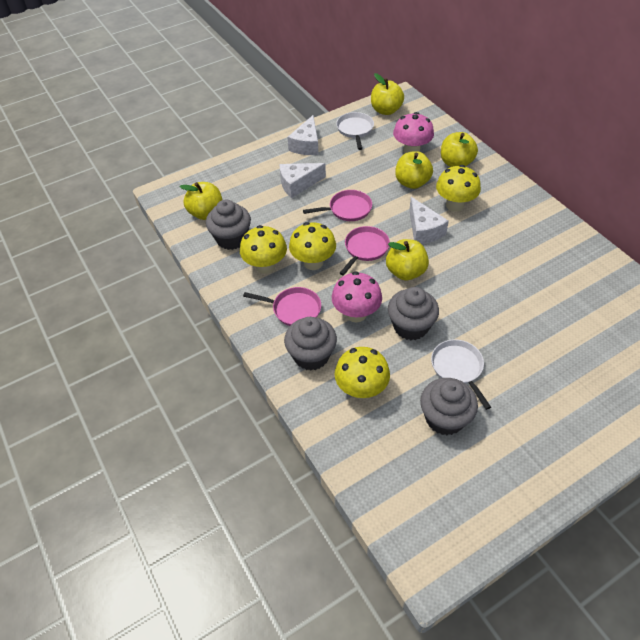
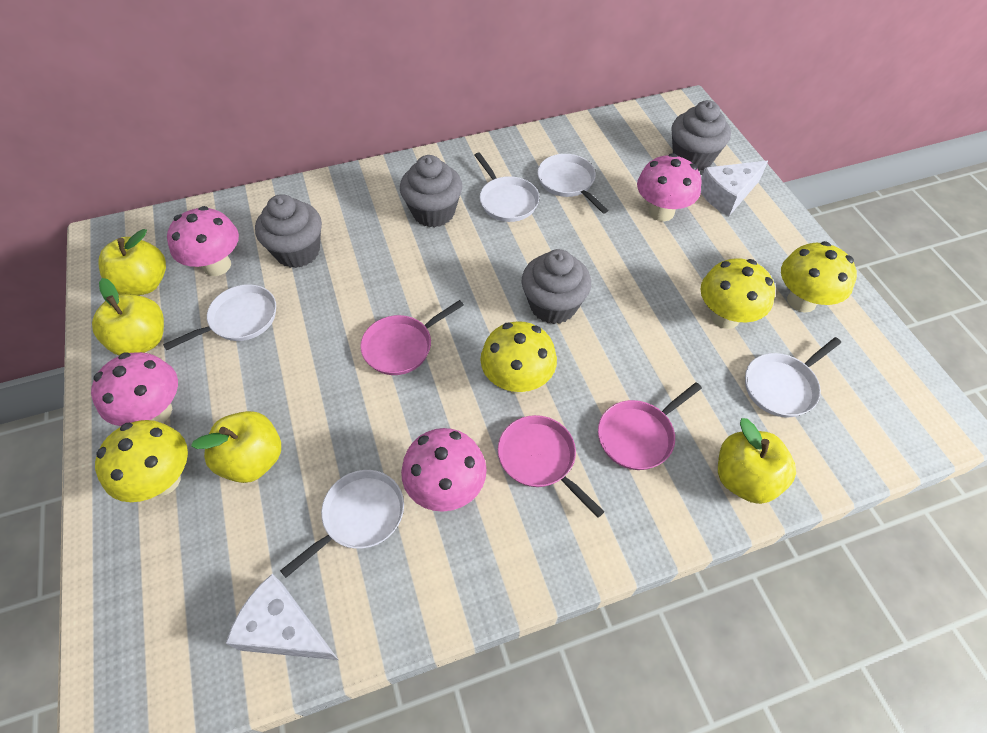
pink mushroom: [332,271,382,323] [393,112,434,154] = 2 -> [91,352,178,426] [167,206,239,276] [401,428,487,512] [637,153,702,221] = 4
white cheese: [280,163,326,198] [288,115,319,155] [409,197,449,244] = 3 -> [226,574,338,660] [701,160,768,216] = 2
white pan: [336,112,374,150] [431,339,491,410] = 2 -> [163,284,276,351] [280,470,404,578] [475,152,540,222] [537,154,609,214] [745,337,841,417] = 5
yellow apple: [180,182,222,220] [371,73,404,115] [386,239,429,280] [395,151,433,189] [441,132,478,167] = 5 -> [92,278,164,356] [98,229,166,295] [191,411,281,483] [718,418,796,504] = 4

